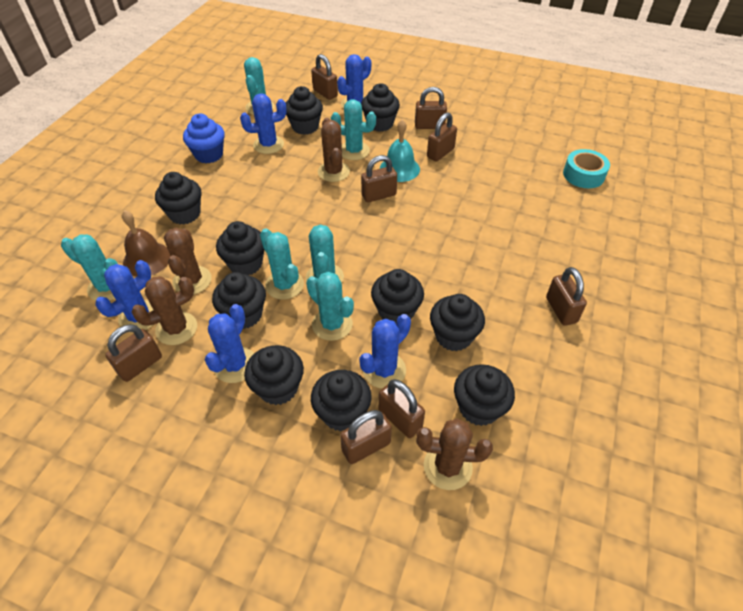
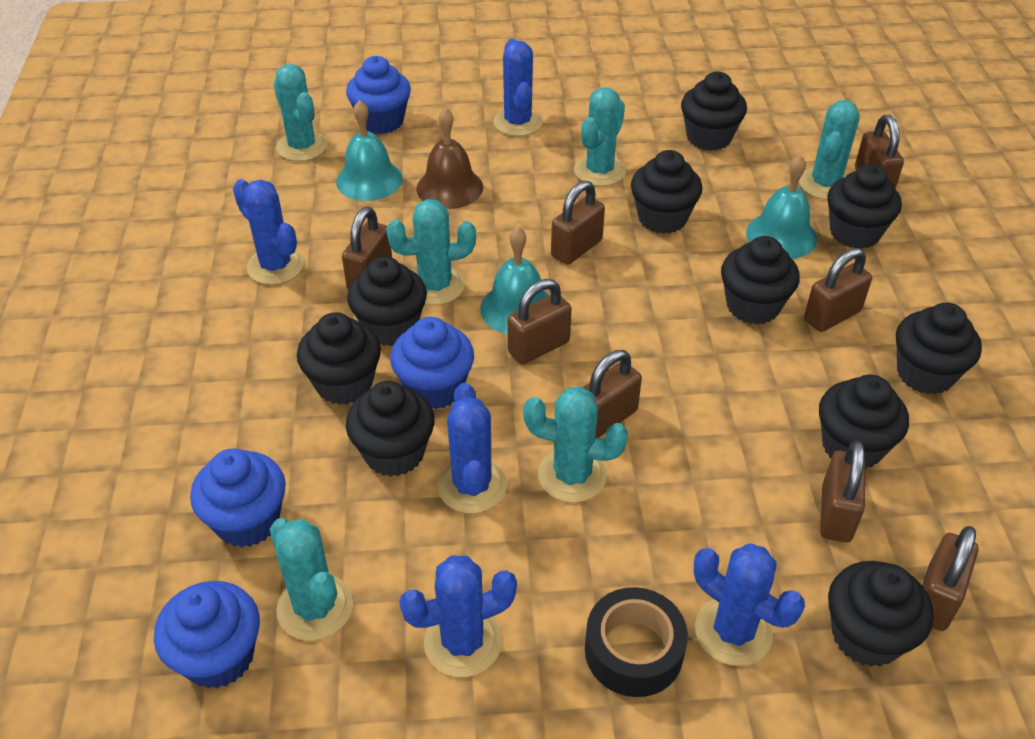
black tape: none = 0 -> [585,587,688,697] = 1
blue cupcake: [183,114,225,163] = 1 -> [154,581,260,688] [190,449,286,548] [346,56,411,134] [390,317,474,409] = 4
brown cactus: [131,276,197,345] [164,228,211,294] [318,118,350,182] [416,418,493,490] = 4 -> none = 0
turquoise bell: [380,119,420,182] = 1 -> [336,100,403,201] [480,227,549,334] [746,155,817,259] = 3
turquoise tape: [563,149,610,188] = 1 -> none = 0

